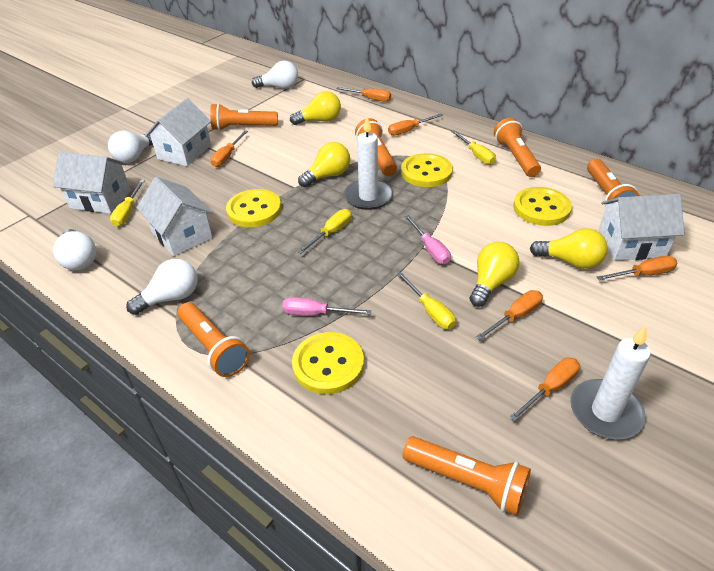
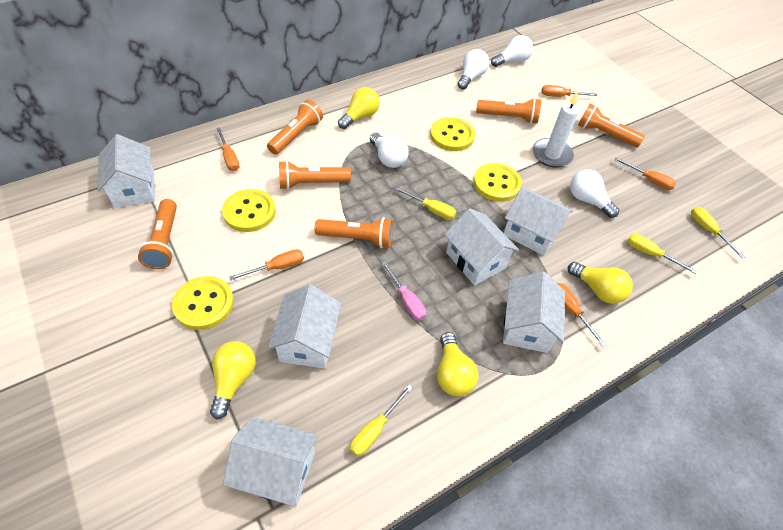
orange screwdriver: [210,131,248,167] [337,87,391,102] [388,114,443,136] [476,290,543,340] [509,358,580,421] [597,256,678,281] = 6 -> [216,127,239,171] [229,249,304,281] [541,85,597,97] [557,283,607,347] [614,158,676,190] = 5
pink screwdriver: [282,297,371,316] [405,215,451,264] = 2 -> [381,261,426,321] = 1
white candle: [344,116,393,210] [570,325,651,439] = 2 -> [533,91,579,168] = 1
white house: [53,152,131,214] [137,177,213,256] [145,98,211,166] [598,194,685,261] = 4 -> [97,134,155,208] [223,416,318,506] [268,285,341,369] [444,208,519,285] [503,271,565,353] [504,187,573,256] = 6

